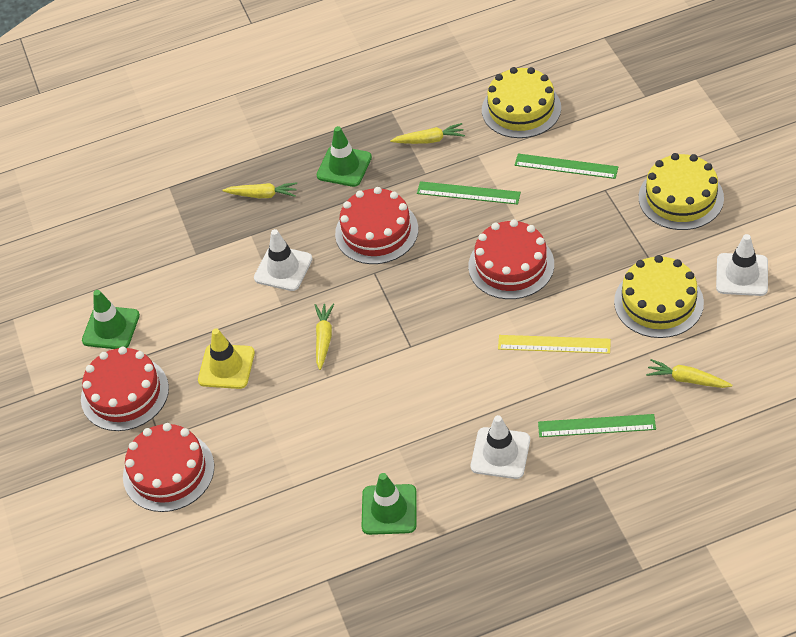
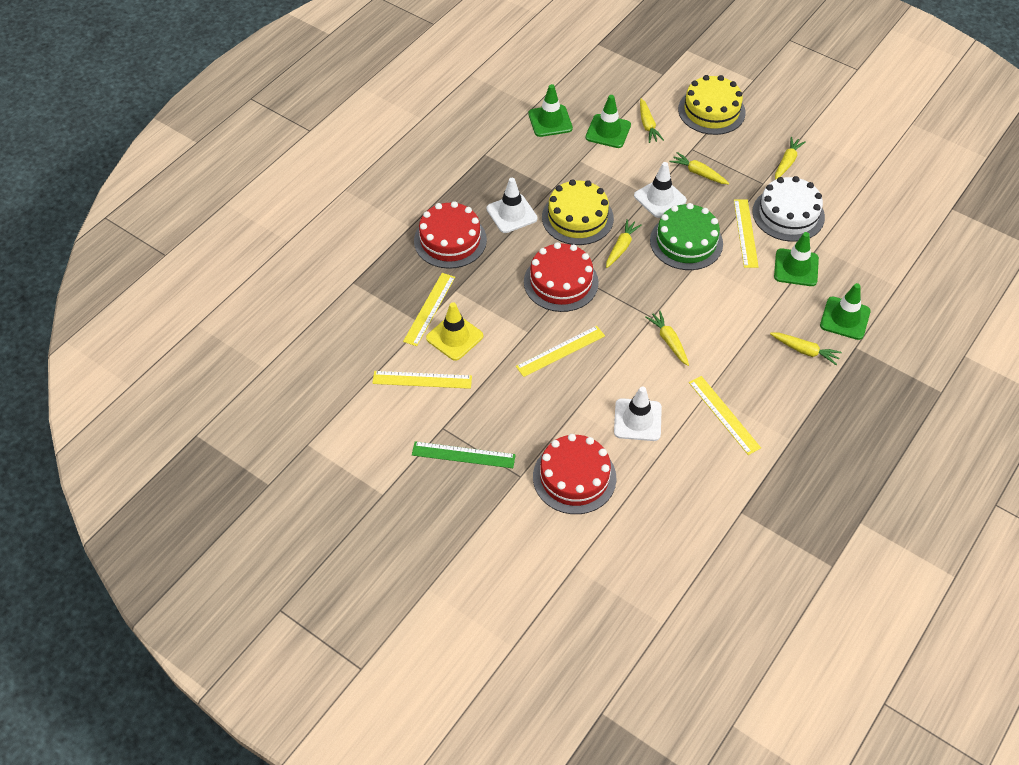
green cake: none = 0 -> [650,203,723,270] = 1
green ruler: [417,181,521,205] [515,154,618,179] [538,414,656,437] = 3 -> [412,441,516,468] = 1
green traffic cone: [82,290,140,349] [317,126,372,187] [362,473,417,535] = 3 -> [528,84,573,137] [586,95,631,148] [774,232,819,286] [820,283,871,340] = 4
red cake: [81,347,169,431] [123,423,214,512] [335,187,418,264] [468,219,554,299] = 4 -> [414,201,487,269] [524,242,599,312] [533,434,616,514] = 3
white cake: none = 0 -> [752,176,825,242] = 1
yellow cake: [482,67,561,138] [614,255,704,338] [639,153,724,230] = 3 -> [542,179,614,245] [678,75,746,135] = 2
yellow carrot: [223,182,297,198] [315,303,334,370] [390,123,465,144] [646,359,732,388] = 4 -> [606,219,642,268] [640,98,664,143] [646,311,689,366] [669,152,729,184] [770,333,842,365] [775,137,806,180] = 6
yellow ruler: [498,335,611,354] = 1 -> [372,371,472,389] [403,273,455,346] [516,326,605,377] [689,376,761,455] [734,199,759,268] = 5

